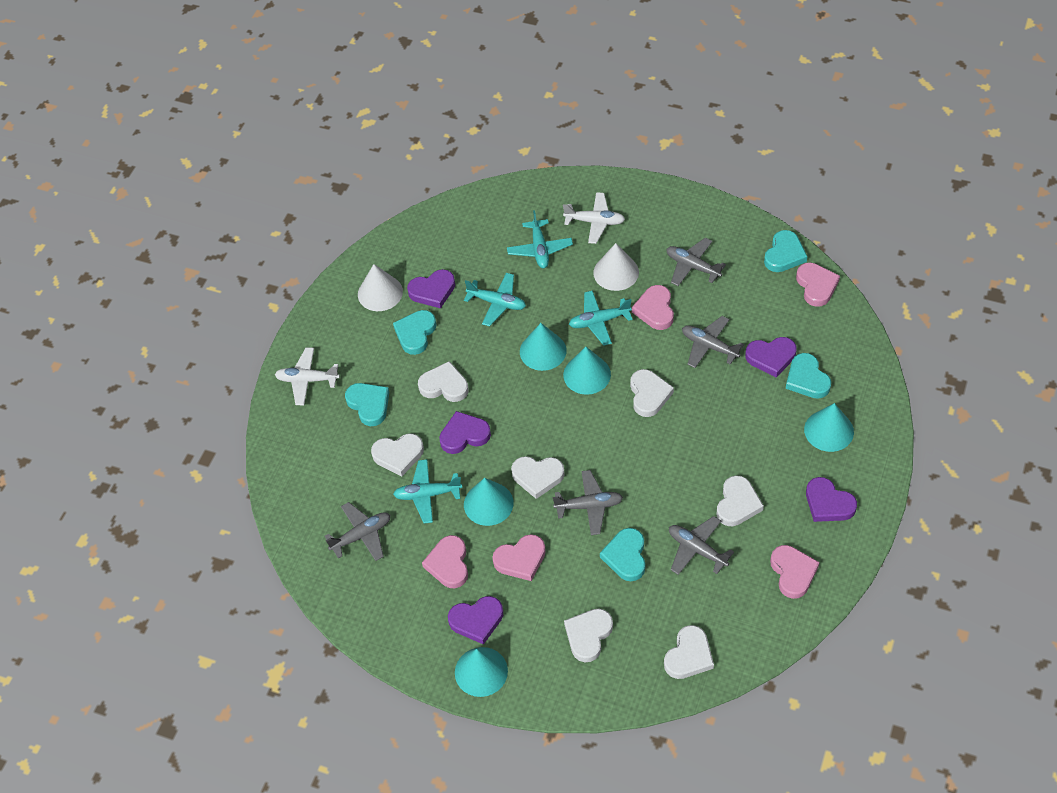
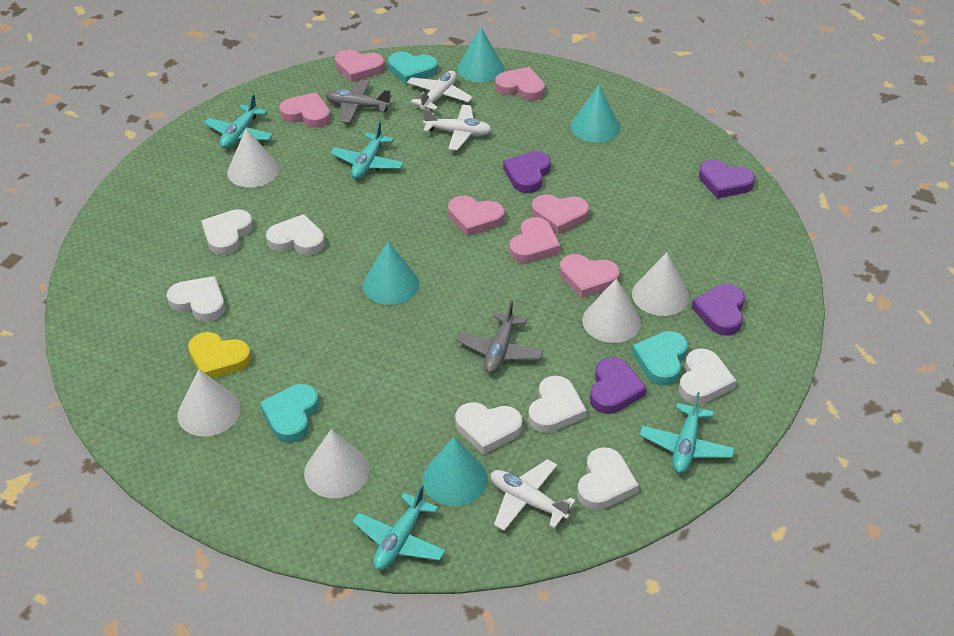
grey plane: [325,502,390,561] [553,470,623,535] [667,238,726,286] [669,516,734,575] [682,316,744,368] = 5 -> [325,79,392,123] [456,300,543,374] = 2
pink heart: [422,535,468,588] [492,534,546,581] [632,285,674,330] [770,545,820,599] [796,263,840,307] = 5 -> [279,93,331,128] [335,49,384,82] [448,196,505,236] [495,67,545,101] [509,217,561,263] [532,194,589,234] [560,254,620,298] = 7
purple heart: [407,269,455,308] [439,411,491,454] [448,596,503,645] [745,337,797,378] [806,477,857,522] = 5 -> [503,151,551,193] [590,357,647,414] [691,284,745,335] [699,160,755,199] = 4
turquoise cone: [455,647,508,697] [464,478,514,526] [520,323,567,371] [563,347,611,395] [804,403,854,452] = 5 -> [363,242,420,305] [422,437,488,506] [457,27,504,82] [570,85,620,142] = 4
turquoise heart: [345,383,389,426] [393,310,437,355] [600,528,645,581] [764,230,807,272] [786,353,831,399] = 5 -> [260,384,319,443] [388,52,438,84] [632,331,688,385] = 3
white cone: [358,264,403,311] [593,243,639,291] = 2 -> [177,369,241,436] [227,128,279,188] [304,429,369,498] [582,278,641,343] [632,253,689,316] = 5
white plane: [275,347,340,405] [563,192,625,244] = 2 -> [407,71,473,110] [423,105,492,150] [490,459,576,531] = 3
yellow heart: none = 0 -> [188,332,251,379] = 1

